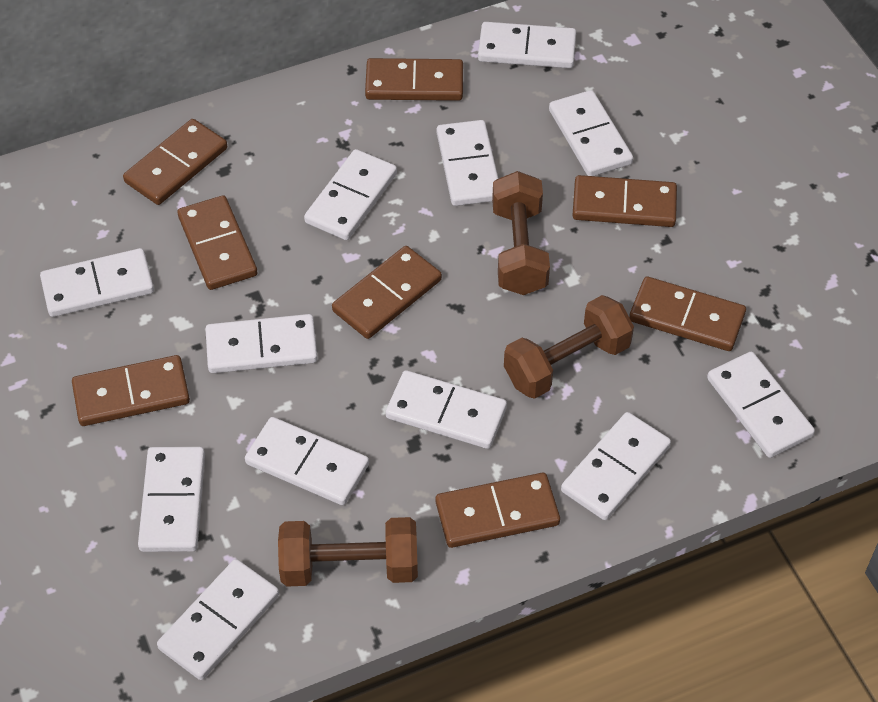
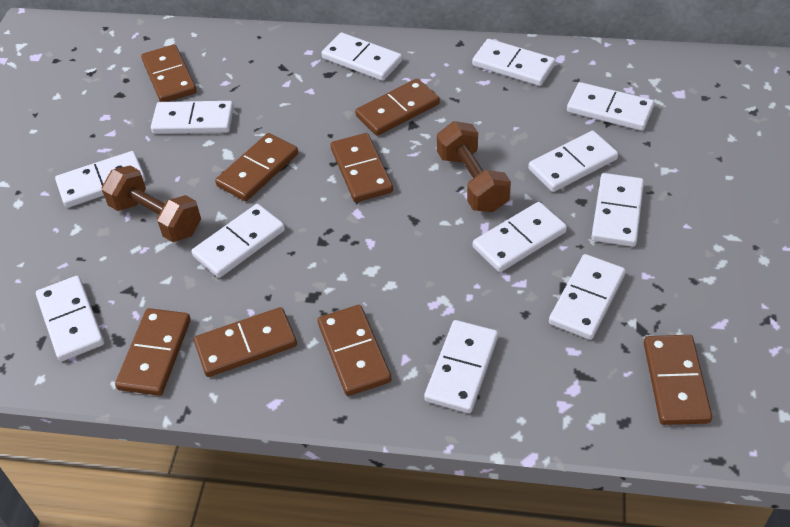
brown dumbbell: [278,517,418,586] [492,171,550,295] [504,295,634,399] = 3 -> [102,166,201,242] [437,121,511,212] = 2

